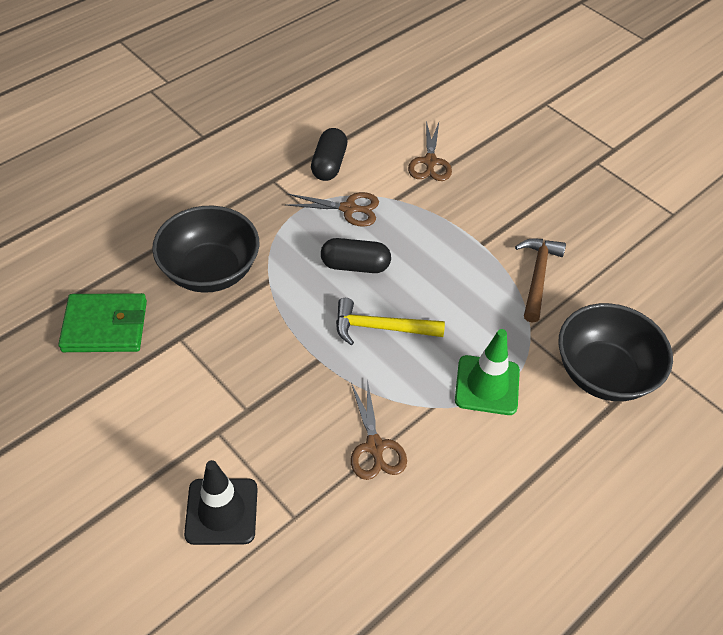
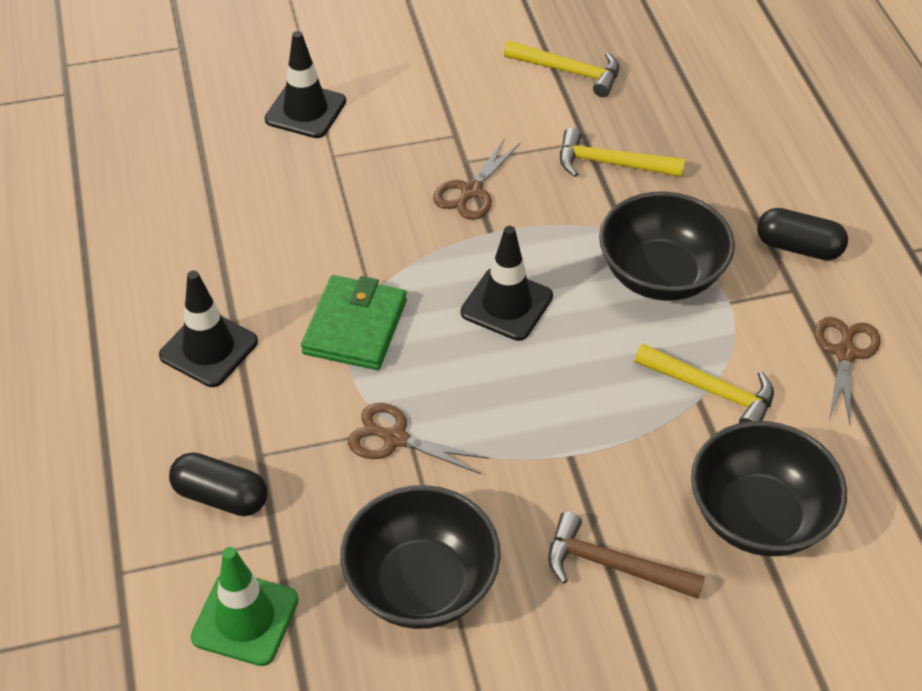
black bowl: [152,206,259,293] [558,303,673,401] = 2 -> [340,485,501,629] [599,192,735,301] [691,421,847,556] = 3
black traffic cone: [184,460,258,545] = 1 -> [159,271,258,387] [265,31,346,138] [461,226,553,341] = 3
yellow hammer: [336,298,445,345] = 1 -> [504,41,619,97] [560,127,685,177] [635,344,774,423] = 3

